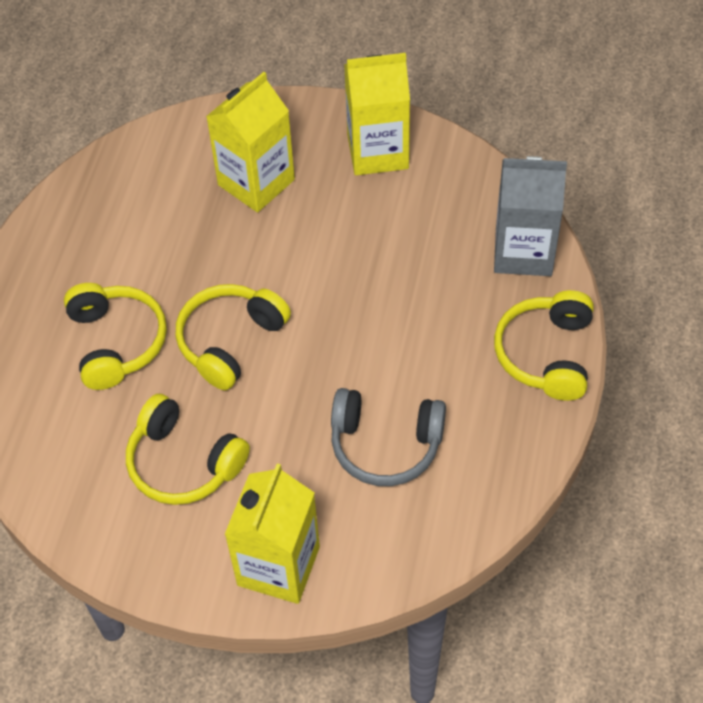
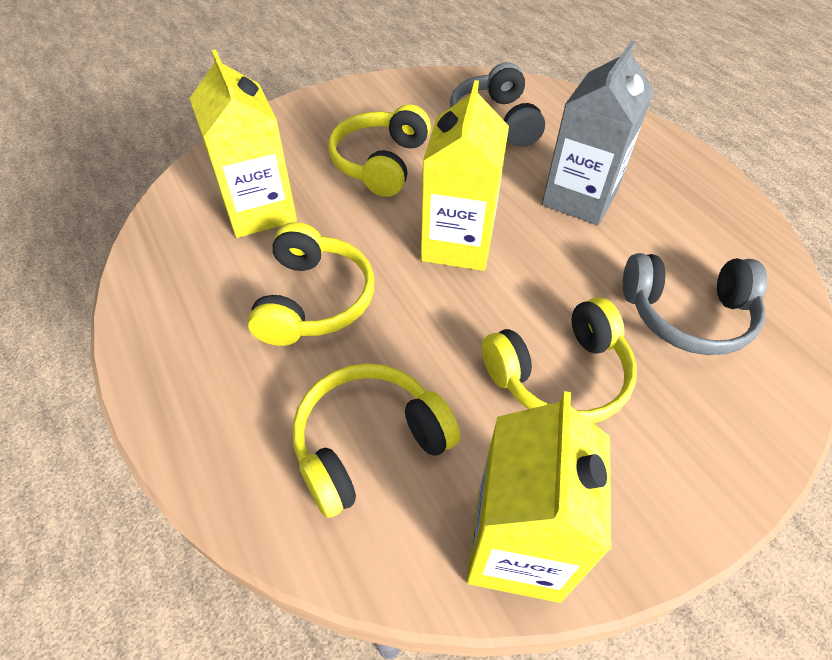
grey headphones: [331,388,446,486] = 1 -> [450,62,545,147] [623,253,767,355] = 2

